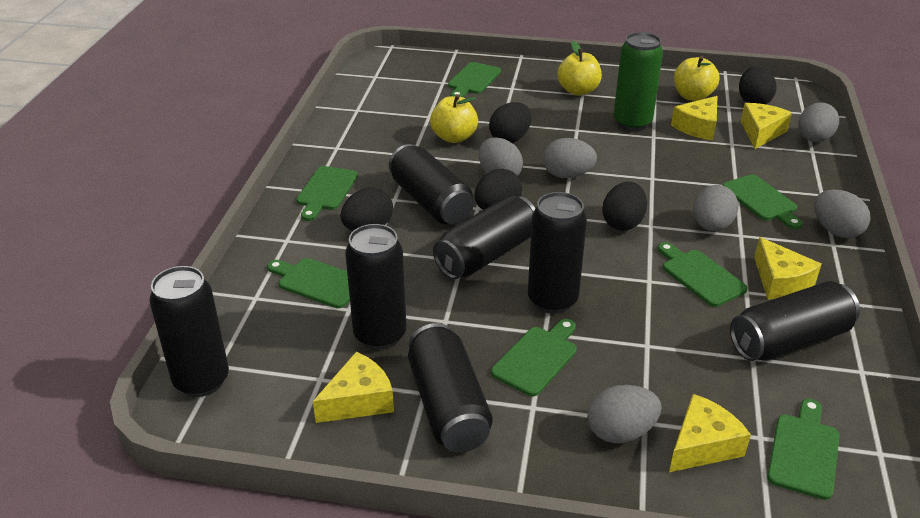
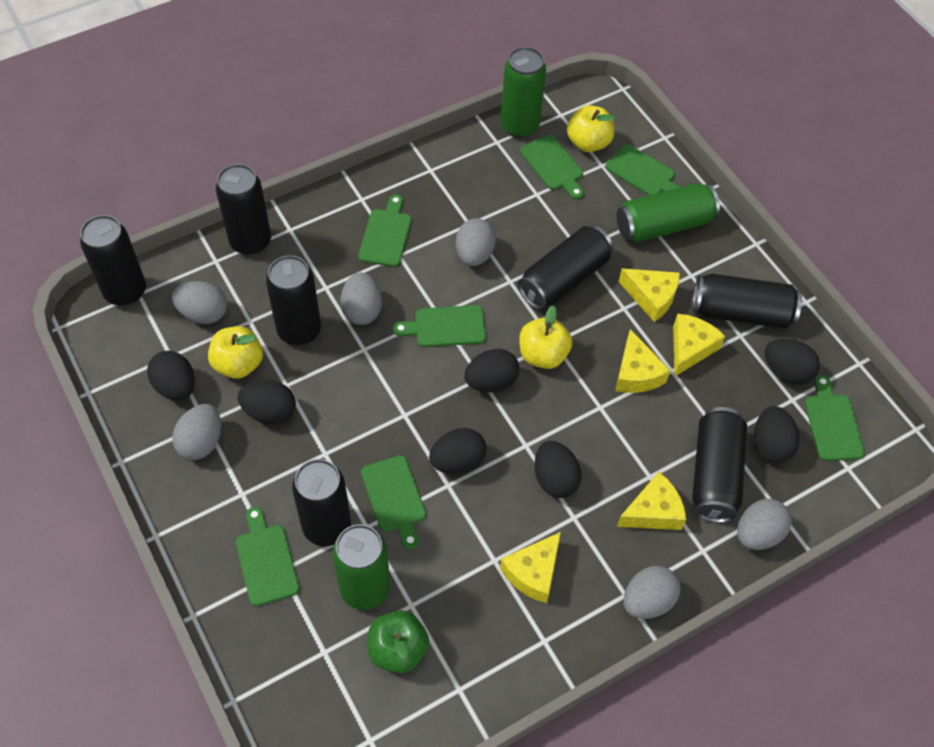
black egg: [341,187,393,231] [475,169,522,210] [489,102,531,143] [602,182,647,231] [739,66,777,104] = 5 -> [147,351,195,400] [238,380,296,425] [429,428,487,474] [464,349,519,392] [535,441,582,498] [754,406,800,463] [765,339,820,385] = 7
green apple: none = 0 -> [368,610,429,674] = 1
green can: [613,32,663,131] = 1 -> [332,524,390,610] [500,47,546,138] [617,183,720,243] = 3

